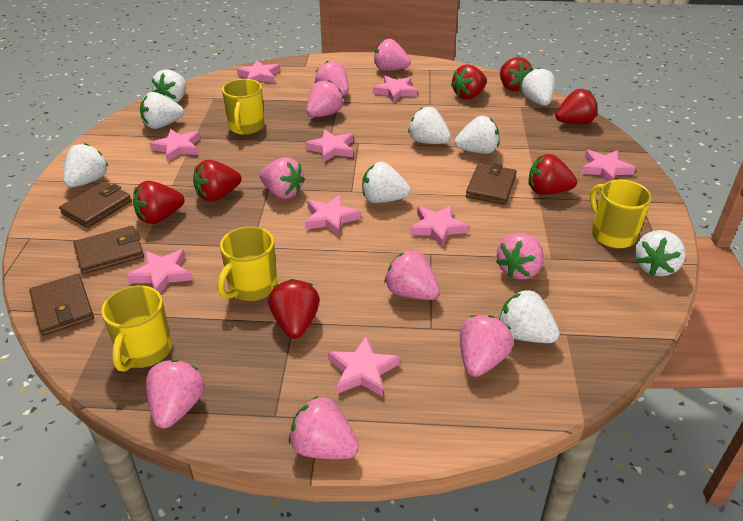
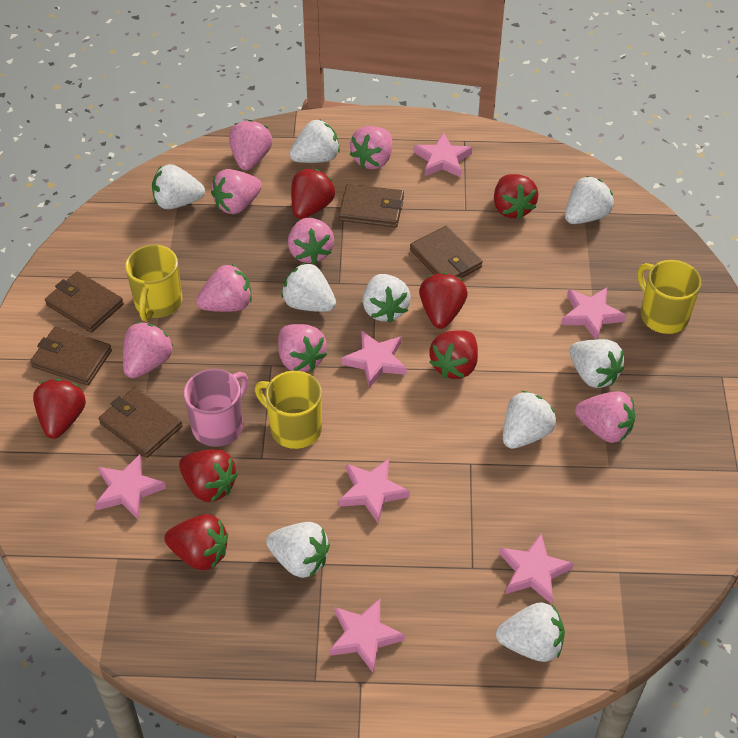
brown wallet: [29,274,94,336] [59,181,132,228] [73,226,144,274] [466,163,517,205] = 4 -> [30,327,112,386] [45,271,124,333] [99,387,182,458] [339,184,404,227] [410,226,483,278] = 5
pink mug: none = 0 -> [184,369,248,447] = 1
pink star: [126,249,192,293] [149,129,200,162] [237,60,280,83] [305,129,353,163] [305,195,361,236] [328,336,400,397] [373,75,417,103] [410,205,469,247] [581,150,636,181] = 9 -> [95,454,166,519] [329,599,405,673] [339,459,410,523] [341,331,407,388] [414,132,472,177] [499,533,574,604] [561,288,626,339] = 7
pink strawberry: [146,360,205,429] [260,157,305,199] [289,396,359,459] [306,80,344,117] [315,61,349,96] [374,39,411,71] [385,250,440,300] [460,315,513,377] [496,233,544,279] = 9 -> [123,322,174,378] [196,264,252,312] [211,169,262,214] [229,120,272,170] [278,324,327,372] [288,218,334,265] [350,126,392,169] [575,391,635,443] = 8
yellow mug: [101,285,172,372] [217,226,277,301] [222,79,265,135] [590,180,652,248] = 4 -> [125,245,182,321] [255,371,322,449] [637,260,701,334] = 3

